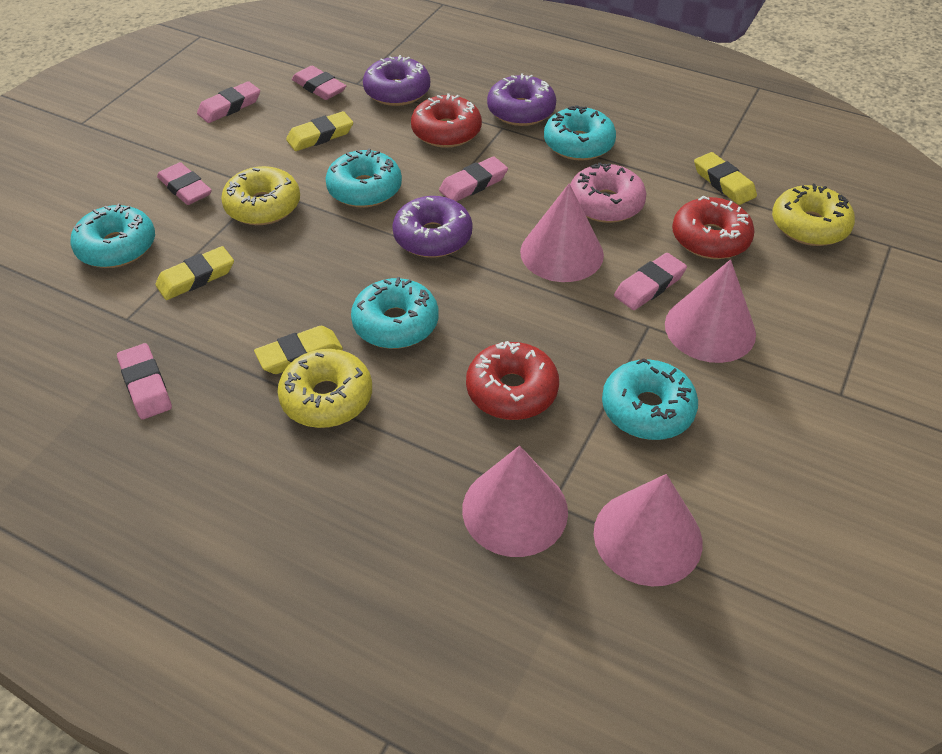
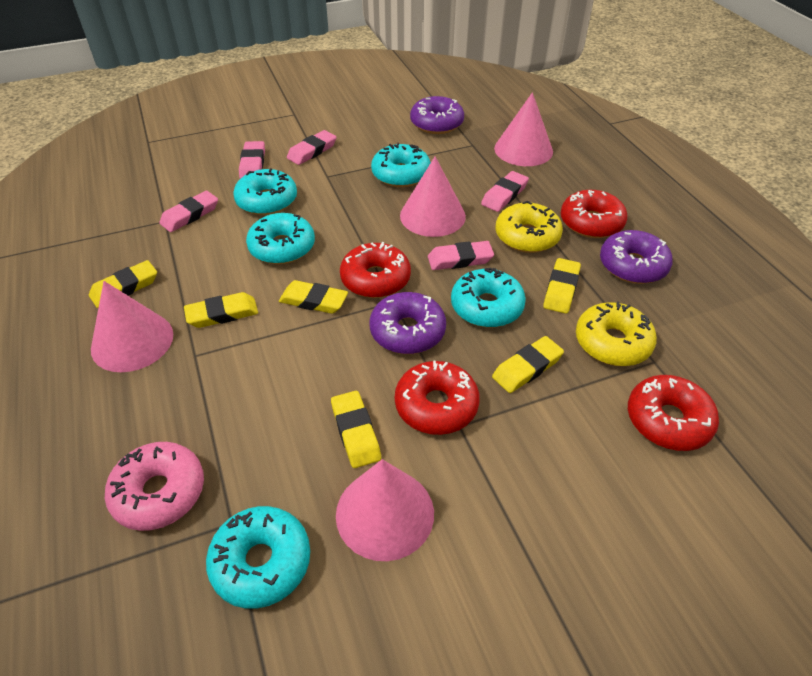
pink eraser: [117,343,172,419] [157,162,212,205] [197,81,260,123] [292,66,346,100] [439,157,508,201] [614,253,687,310] = 6 -> [159,191,218,232] [239,141,265,179] [287,130,337,165] [428,241,494,270] [481,171,529,212] = 5
red donut: [411,93,482,148] [466,341,559,420] [672,196,755,259] = 3 -> [340,242,411,298] [395,361,480,435] [561,190,628,238] [628,375,719,451] = 4
yellow donut: [221,166,300,225] [277,349,372,428] [772,184,855,246] = 3 -> [496,201,563,253] [576,301,657,366] = 2
yellow eraser: [155,246,234,300] [254,326,343,374] [286,111,353,151] [694,152,757,205] = 4 -> [89,260,157,308] [184,292,258,328] [279,280,348,314] [331,391,381,468] [492,336,564,393] [543,258,581,314] = 6

